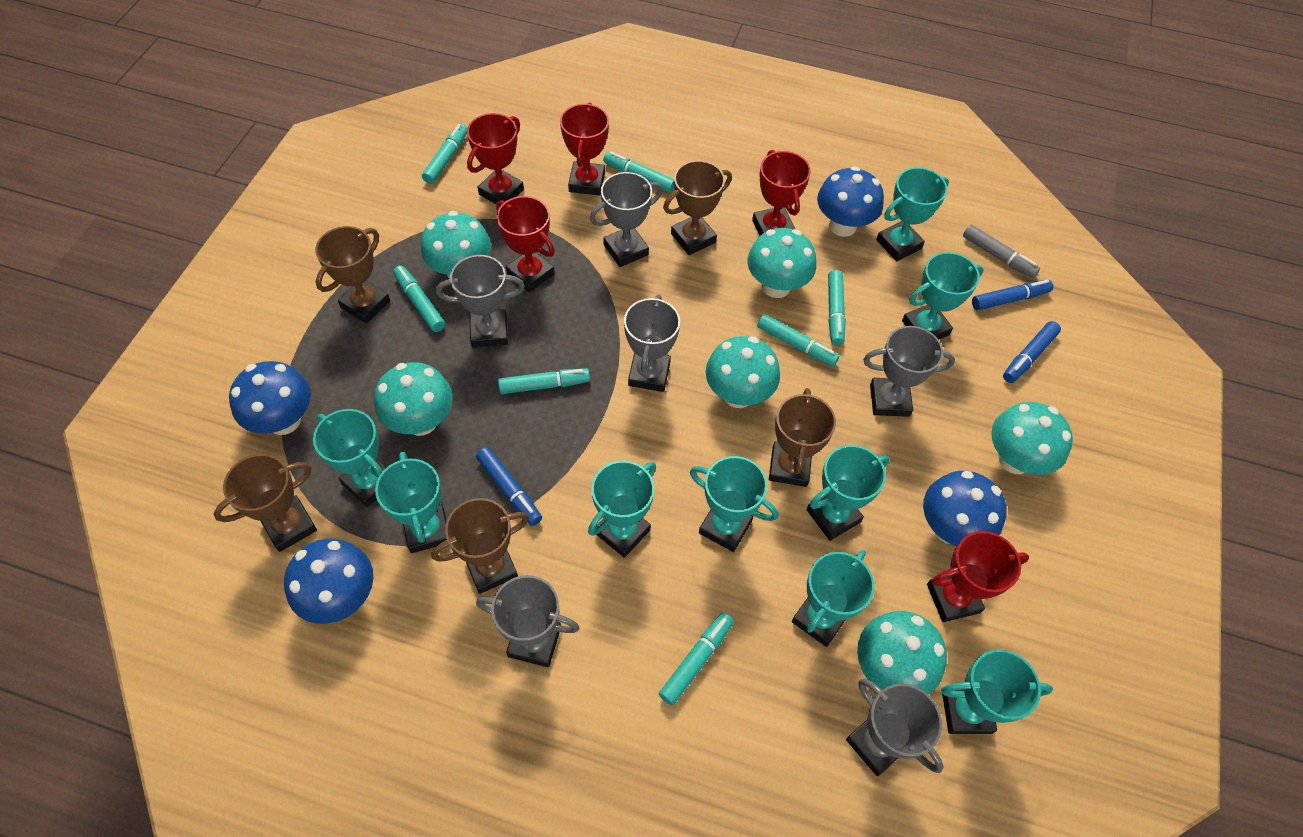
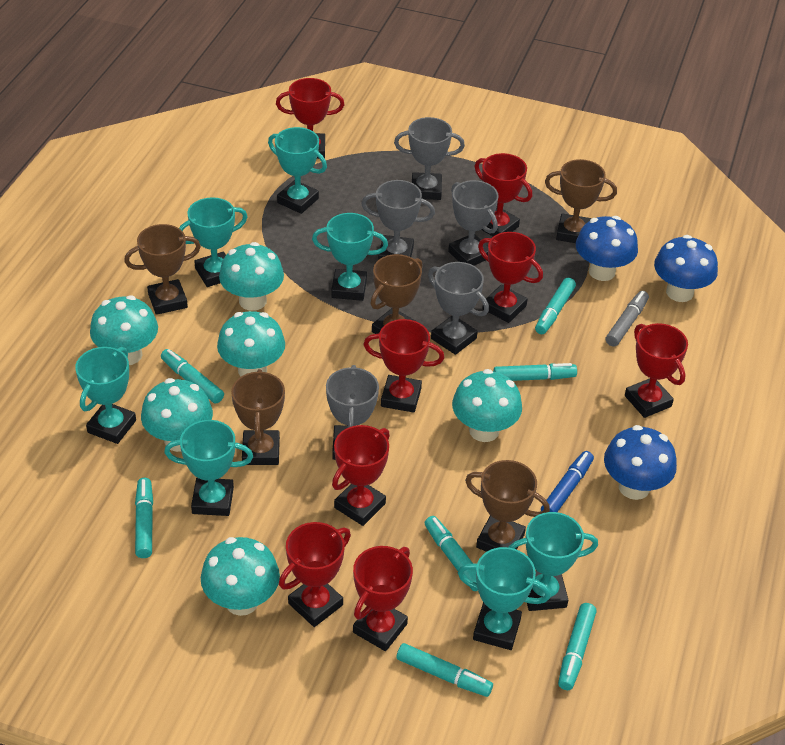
blue marker: [476,447,542,526] [972,280,1053,311] [1003,321,1061,383] = 3 -> [541,451,594,512] = 1
blue mushroom: [229,361,311,435] [284,539,373,624] [817,166,884,237] [923,471,1007,546] = 4 -> [576,216,638,281] [604,425,677,500] [654,235,718,302] = 3
grey trophy: [436,255,525,348] [476,575,580,667] [590,172,662,267] [624,294,680,392] [846,679,944,776] [863,326,955,417] = 6 -> [326,365,379,460] [361,180,435,260] [394,117,465,200] [428,262,489,355] [448,180,499,266] = 5
red trophy: [467,113,524,204] [496,196,555,293] [560,102,609,196] [752,150,811,236] [927,531,1029,622] = 5 -> [276,78,344,159] [279,522,351,627] [332,425,390,526] [353,546,413,651] [363,319,444,413] [475,153,532,236] [478,232,543,323] [625,323,688,418] = 8
turquoise trophy: [313,409,386,507] [375,452,447,553] [588,460,656,558] [690,456,778,552] [792,550,875,647] [807,445,890,541] [876,167,949,261] [902,252,983,340] [941,649,1053,734] = 9 -> [75,347,136,444] [164,420,253,516] [179,197,248,287] [268,127,327,214] [312,213,388,301] [458,547,551,650] [509,512,598,611] = 7

